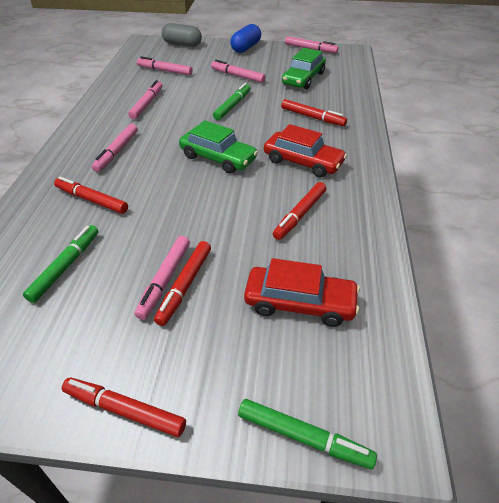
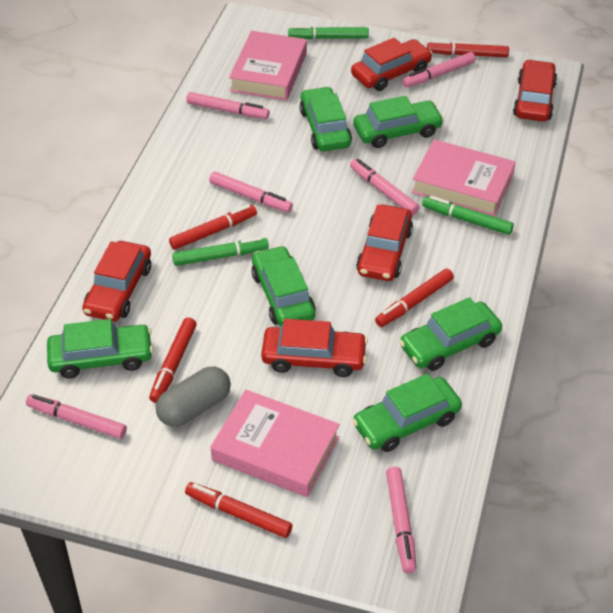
blue capsule: [230,24,261,53] = 1 -> none = 0
green car: [179,120,258,174] [282,48,326,89] = 2 -> [47,319,153,378] [251,246,316,327] [299,87,352,151] [352,374,462,452] [354,96,444,148] [399,297,502,371] = 6
pink book: none = 0 -> [211,390,340,497] [229,31,307,101] [412,139,516,216] = 3
red car: [244,258,360,327] [264,124,347,178] = 2 -> [82,241,151,321] [261,319,368,377] [351,38,432,91] [356,205,413,281] [513,59,557,122] = 5

